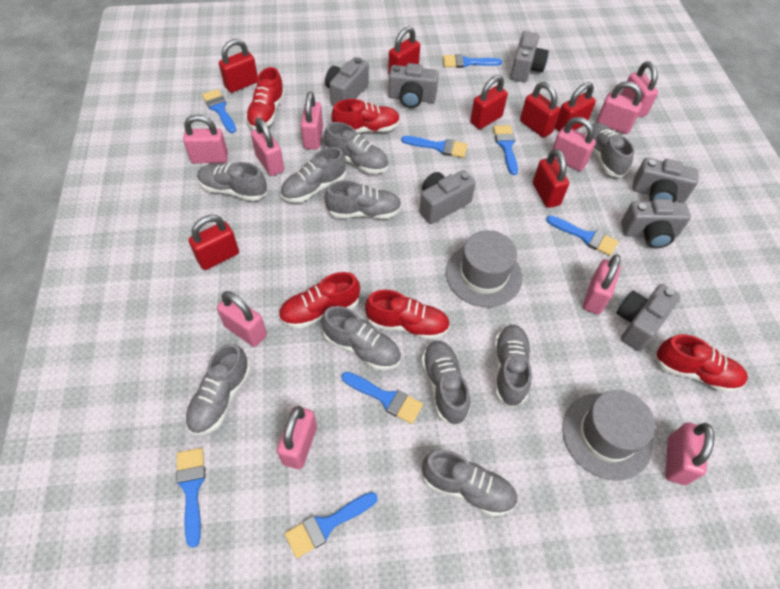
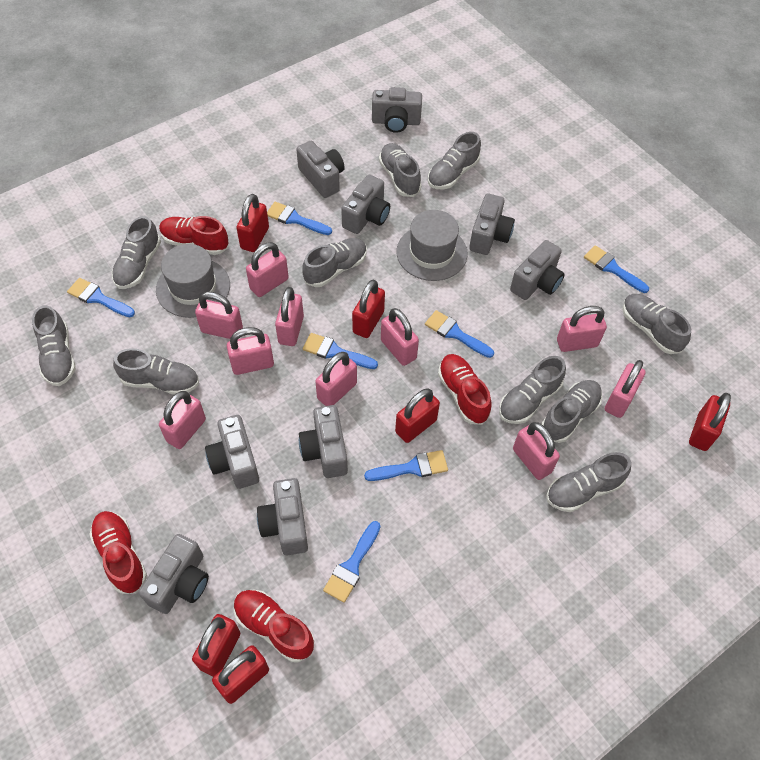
blue brush: [176,448,205,548] [202,89,236,133] [285,492,378,558] [341,372,423,424] [401,136,468,158] [443,54,502,68] [493,125,518,175] [546,215,618,256] = 8 -> [67,278,135,317] [267,202,332,235] [303,333,378,369] [323,521,380,603] [364,450,448,481] [425,310,494,358] [584,245,649,293] = 7
grey camera: [325,57,369,106] [388,63,439,108] [419,170,476,224] [510,31,549,82] [616,284,680,351] [621,199,691,248] [632,158,699,202] = 7 -> [139,534,209,614] [205,415,259,489] [257,478,308,555] [296,141,345,198] [299,405,348,478] [341,175,390,234] [372,87,422,133] [469,194,515,255] [510,240,565,300] = 9
red padlock: [189,215,239,270] [219,39,258,93] [388,26,420,74] [470,75,508,129] [520,82,560,138] [533,149,569,208] [555,82,596,131] = 7 -> [192,614,241,677] [212,645,269,704] [236,194,269,252] [352,280,385,338] [395,388,440,443] [689,393,731,451] = 6
red shoe: [246,67,285,130] [278,272,360,329] [331,99,400,133] [365,290,450,340] [655,334,748,393] = 5 -> [89,511,147,594] [159,216,228,255] [234,590,314,662] [438,354,492,425] = 4

